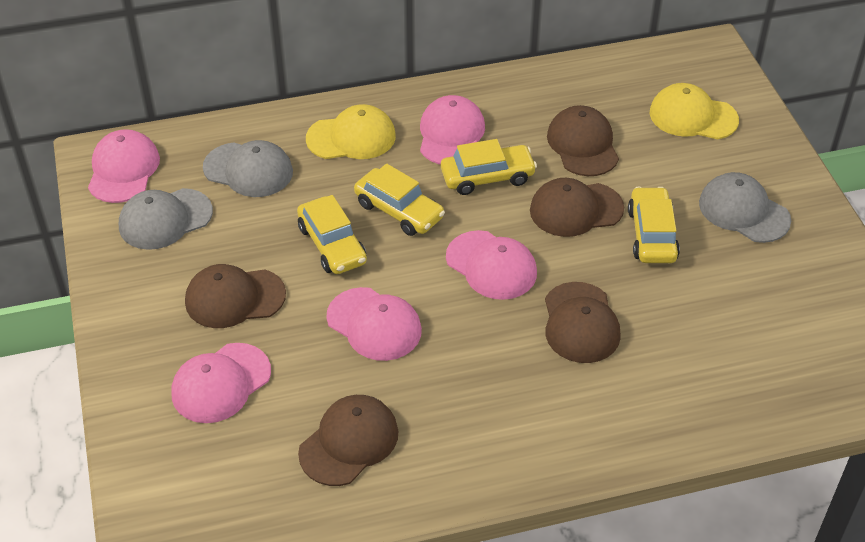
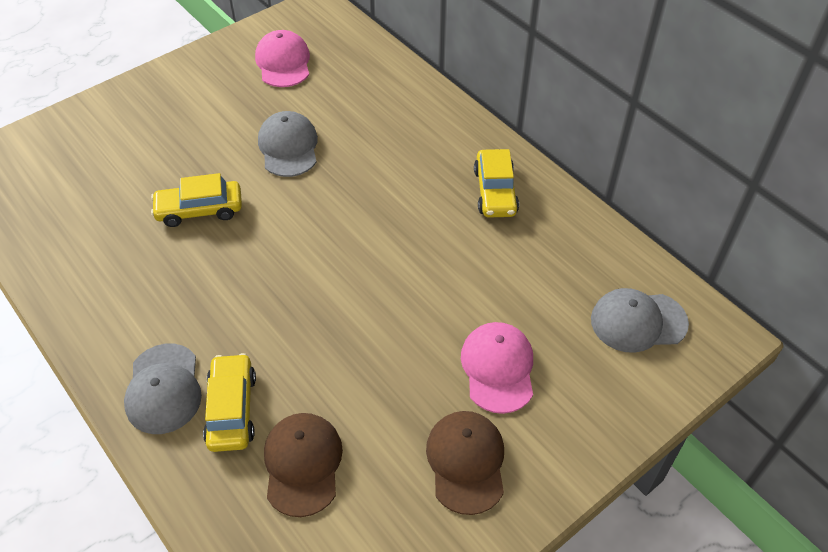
brown cap: [185,264,286,328] [298,395,398,486] [530,178,624,237] [545,282,621,363] [547,105,619,176] = 5 -> [264,413,343,517] [426,411,504,515] = 2
pink cap: [88,129,160,203] [172,343,271,423] [326,287,422,361] [420,95,485,165] [446,230,537,300] = 5 -> [255,30,310,87] [461,322,533,414] = 2
yellow cap: [306,104,396,159] [650,83,739,140] = 2 -> none = 0
yellow car: [297,195,367,274] [354,164,445,236] [441,139,537,195] [628,187,680,263] = 4 -> [151,173,242,227] [203,353,256,452] [474,149,519,218] = 3

